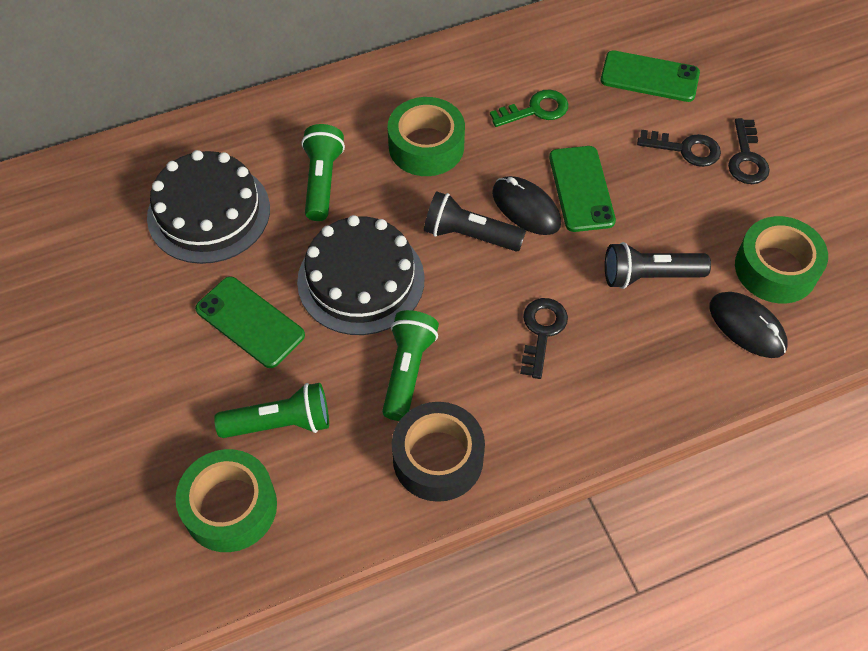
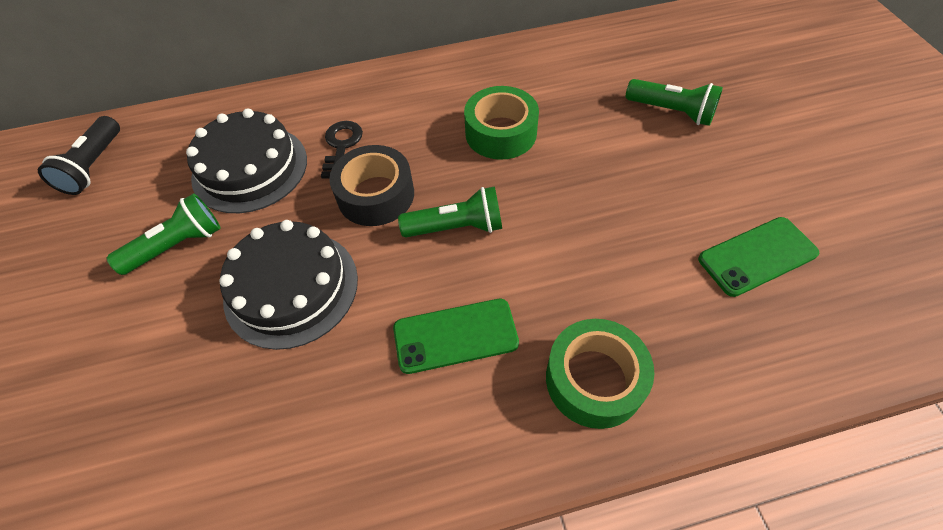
black flashlight: [424,191,526,251] [605,242,711,289] = 2 -> [38,116,120,195] = 1
black key: [520,298,568,379] [637,130,721,167] [728,118,770,184] = 3 -> [321,121,363,179] = 1
black mouse: [492,176,561,235] [709,292,788,358] = 2 -> none = 0
green key: [490,90,568,127] = 1 -> none = 0
green phone: [195,276,305,368] [549,146,616,232] [601,50,700,102] = 3 -> [393,299,519,374] [698,217,819,297] = 2
green tape: [176,449,277,552] [388,97,465,176] [735,216,828,303] = 3 -> [464,86,539,160] [546,319,654,429] = 2

